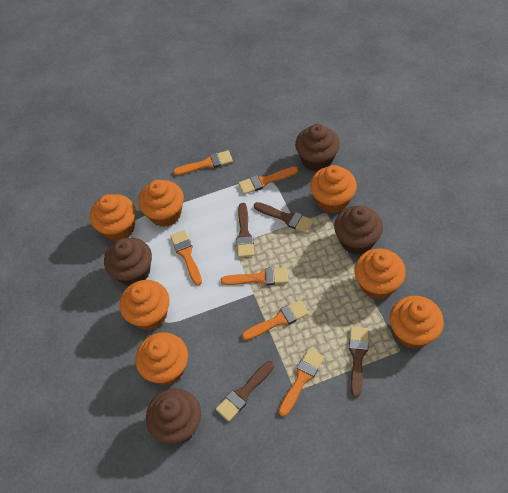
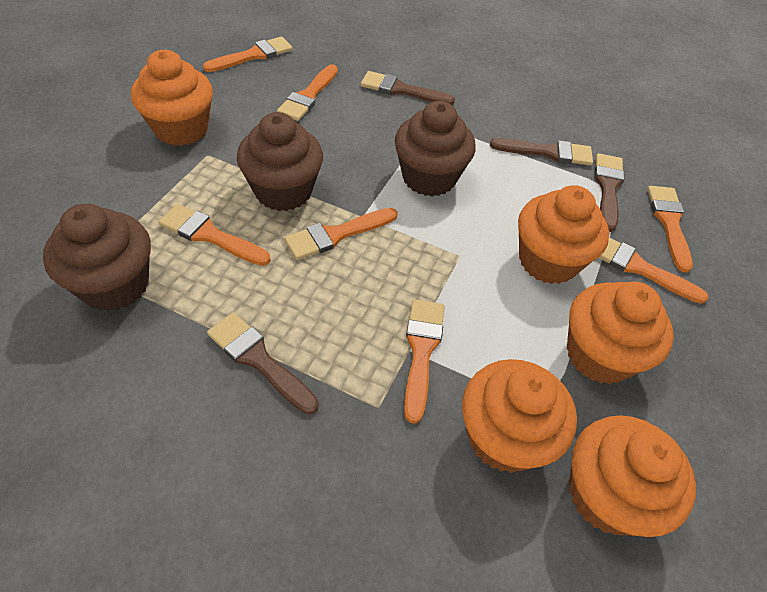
brown cupcake: [104,237,152,286] [146,388,201,444] [295,124,340,172] [334,206,383,255] = 4 -> [43,204,151,311] [237,112,323,211] [395,101,476,197] = 3
orange brush: [170,230,202,285] [173,150,233,175] [221,267,288,285] [238,167,298,195] [242,300,309,340] [279,349,324,417] = 6 -> [158,204,271,266] [203,36,293,72] [277,64,338,121] [284,208,398,260] [404,299,445,424] [598,237,709,304] [647,186,693,272] = 7
orange cupcake: [90,194,136,241] [119,280,169,330] [135,332,188,385] [138,180,184,227] [310,165,357,213] [354,248,406,300] [390,296,444,349] = 7 -> [131,50,213,146] [462,359,577,473] [518,185,609,284] [567,281,674,384] [569,415,696,537] = 5

